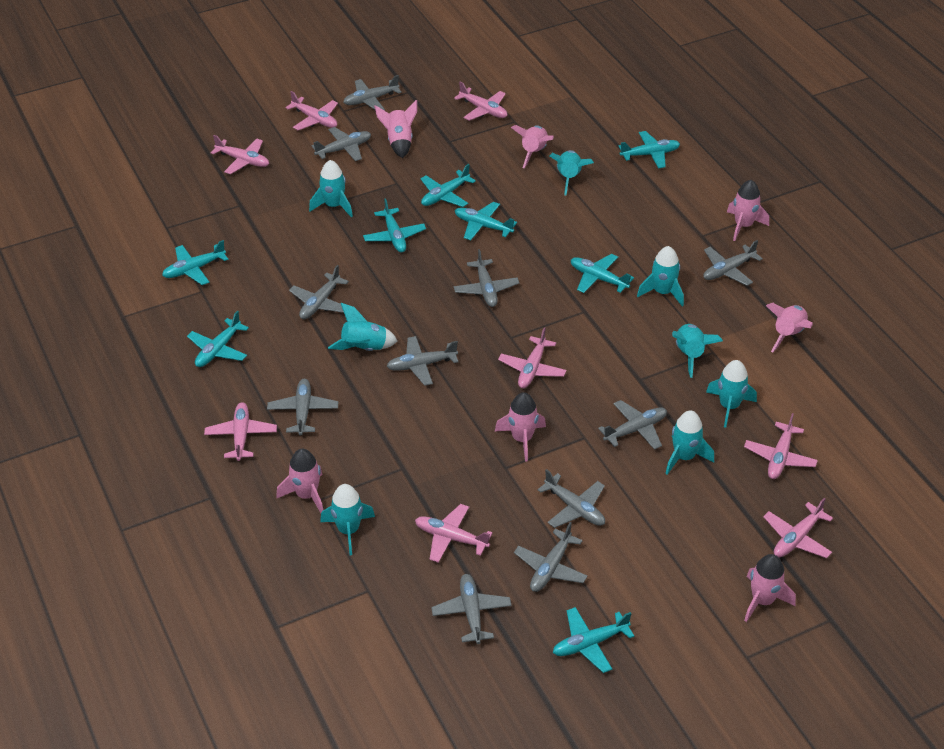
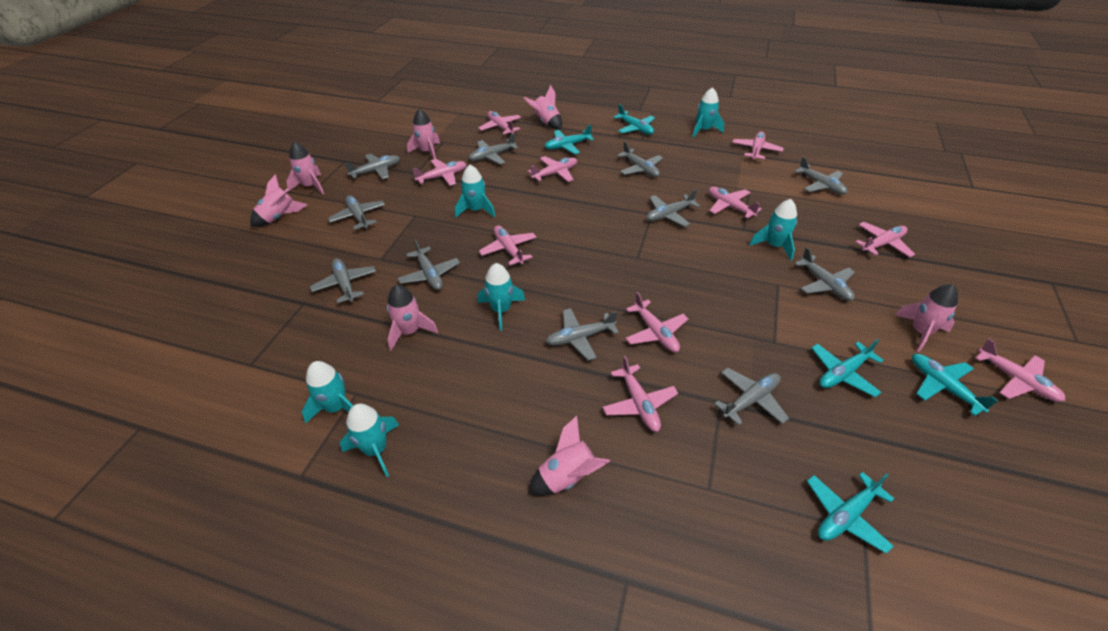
pink plane: [204,402,277,461] [210,135,269,174] [285,91,338,130] [415,504,492,563] [454,82,507,121] [498,327,566,388] [744,413,818,479] [763,498,833,558] = 8 -> [413,159,467,186] [478,111,521,135] [479,226,537,265] [528,156,577,182] [602,356,678,432] [625,292,688,352] [709,187,762,219] [732,131,784,161] [855,222,915,257] [975,338,1066,402] = 10
turquoise plane: [162,240,228,285] [187,311,249,367] [363,198,426,252] [420,164,476,207] [455,202,517,240] [553,607,634,673] [571,254,634,293] [619,131,680,168] = 8 -> [545,125,594,154] [613,104,655,135] [807,472,894,554] [811,339,884,397] [912,354,998,416] = 5
turquoise rocket: [309,160,353,217] [320,484,375,555] [328,303,398,351] [550,150,594,195] [637,246,684,307] [665,410,714,475] [672,324,723,378] [706,360,757,428] = 8 -> [302,361,353,424] [340,404,399,477] [455,165,496,218] [478,263,525,331] [692,87,724,138] [749,199,797,261] = 6

